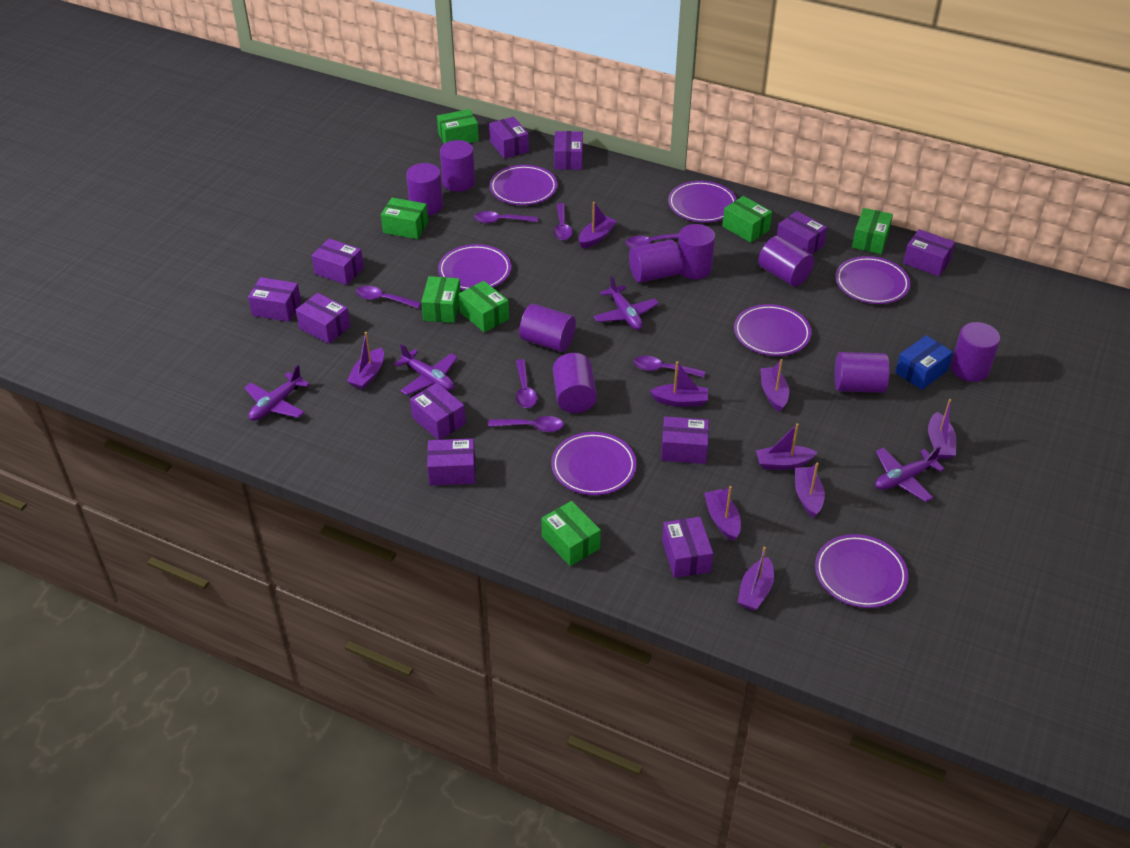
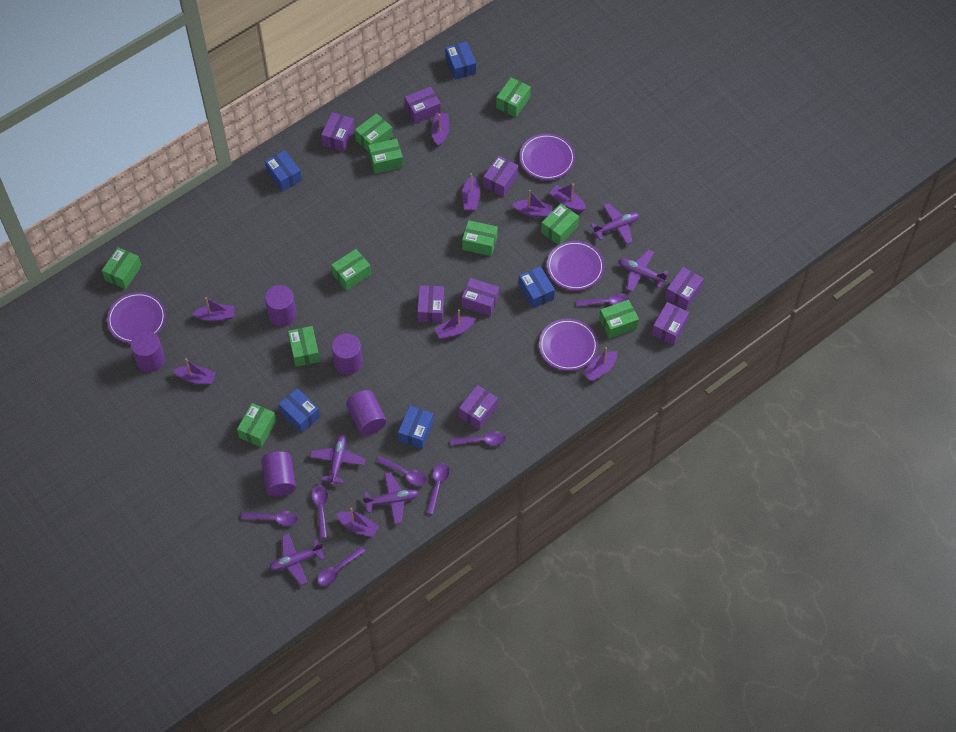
blue box: [895,335,953,390] = 1 -> [265,150,302,192] [278,388,320,433] [398,406,434,449] [445,41,476,80] [519,266,555,309] = 5
green box: [381,198,428,239] [421,276,461,323] [437,109,479,144] [459,281,509,332] [542,501,601,566] [722,196,772,243] [852,208,893,254] = 7 -> [102,247,141,289] [237,403,276,447] [288,326,320,367] [331,249,371,291] [355,113,393,152] [368,139,403,174] [462,220,498,256] [496,77,531,117] [541,203,579,245] [599,300,639,339] = 10
purple box: [248,277,301,322] [296,293,351,344] [311,239,364,285] [410,383,466,440] [427,439,476,486] [489,117,529,159] [554,131,583,170] [661,416,709,464] [662,517,713,578] [777,211,827,255] [903,229,955,276] = 11 -> [321,112,355,151] [404,87,441,124] [417,285,444,323] [459,385,498,430] [462,278,499,316] [483,156,519,197] [652,302,689,345] [665,267,704,310] = 8
purple cylinder: [406,163,443,215] [440,140,475,192] [519,304,576,352] [553,353,597,413] [629,240,681,283] [678,224,715,279] [758,236,814,287] [834,352,890,393] [951,322,1000,382] = 9 -> [130,331,165,372] [261,451,296,497] [265,285,297,326] [331,333,363,375] [346,390,387,435] = 5
purple plane: [244,365,310,421] [394,344,458,395] [593,276,659,330] [875,446,945,502] = 4 -> [270,533,325,585] [310,435,365,485] [363,472,418,524] [590,203,639,245] [619,250,668,292] = 5
purple plate: [438,244,511,290] [490,165,557,205] [551,432,637,495] [668,181,737,222] [734,304,811,356] [815,534,908,608] [835,256,910,304] = 7 -> [107,292,166,343] [519,133,575,180] [539,319,598,371] [547,241,604,290] = 4

